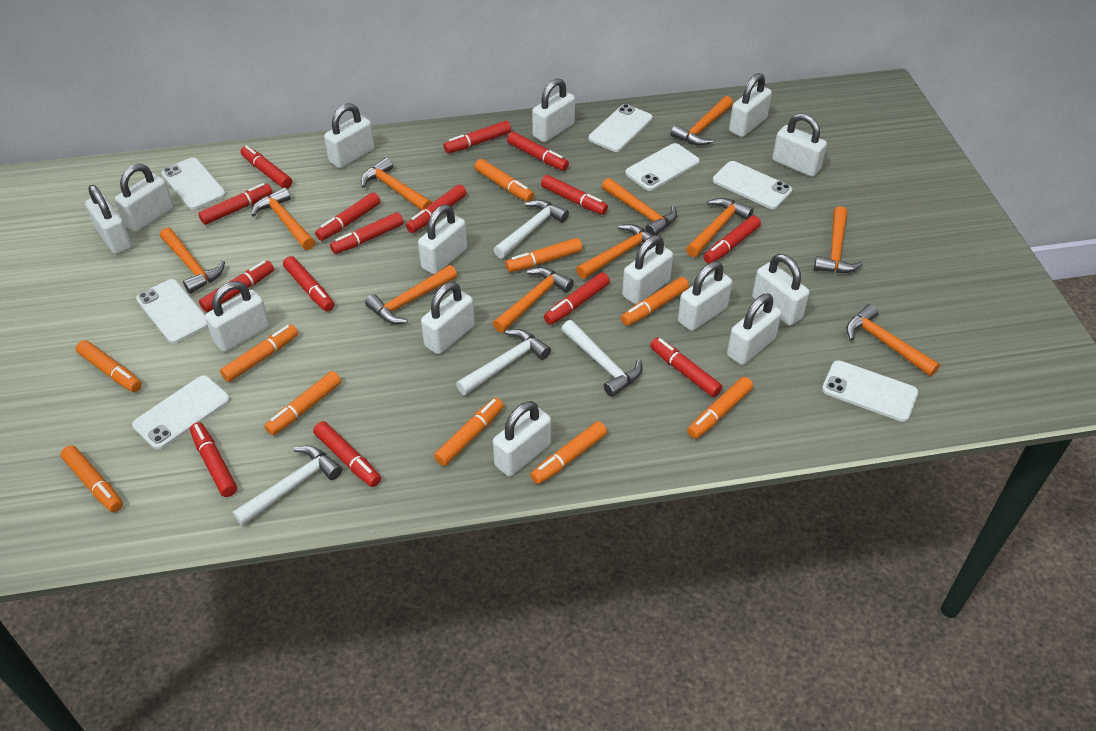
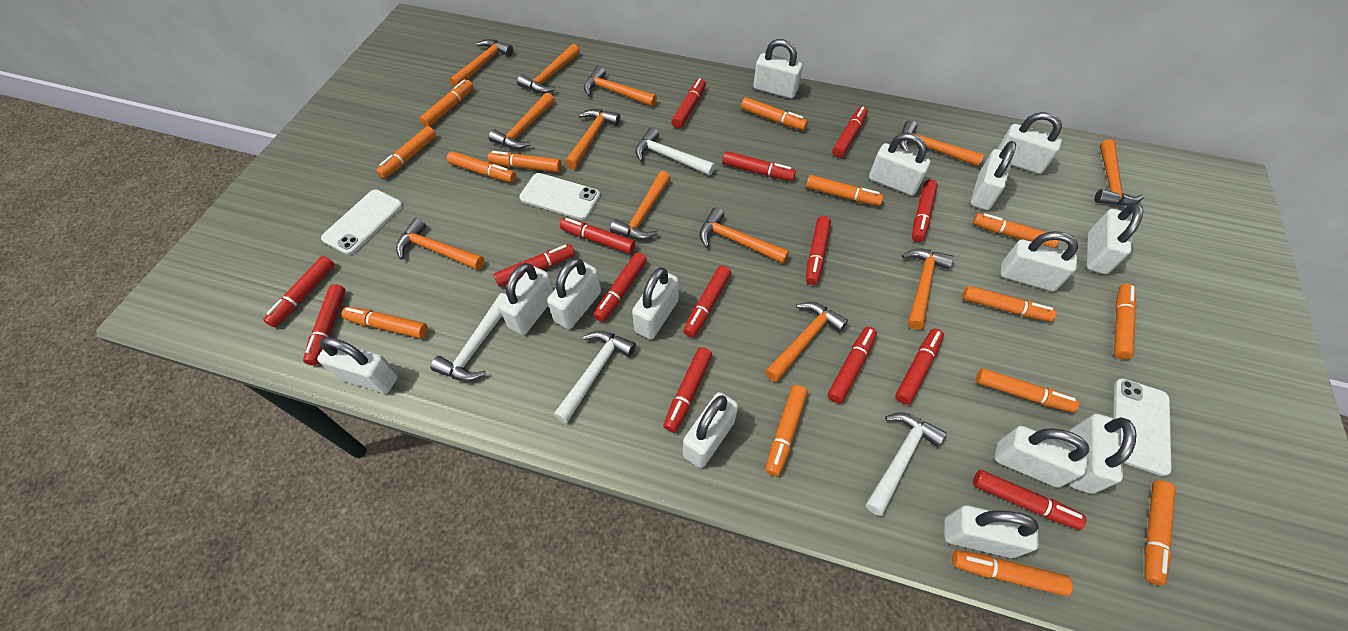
orange hammer: [160,228,225,294] [251,187,315,250] [361,157,432,210] [365,265,457,324] [493,267,574,333] [576,224,656,279] [602,178,677,235] [671,96,733,146] [686,198,753,257] [814,206,863,273] [846,304,940,376] = 11 -> [396,218,484,270] [449,39,513,87] [489,93,555,149] [517,44,580,93] [565,109,620,170] [584,66,657,107] [610,171,671,240] [699,207,789,264] [765,302,848,382] [899,120,984,166] [902,249,954,330] [1095,139,1144,206] = 12
orange marker: [60,445,123,512] [76,340,142,392] [220,325,298,382] [264,371,341,435] [434,398,504,466] [474,159,534,202] [506,238,582,272] [530,421,607,484] [621,277,689,326] [687,377,753,439] = 10 -> [341,307,428,339] [376,126,436,179] [420,80,473,127] [447,151,516,182] [488,151,561,172] [741,97,808,130] [765,385,808,477] [806,175,884,206] [952,550,1073,596] [962,286,1057,322] [973,213,1059,248] [976,368,1079,412] [1114,284,1137,359] [1145,480,1176,586] = 14
white phone: [132,375,230,450] [136,279,208,344] [161,157,226,210] [589,104,653,152] [625,143,700,191] [713,161,792,209] [822,360,918,422] = 7 -> [321,190,403,255] [519,173,600,220] [1114,378,1172,476] = 3

